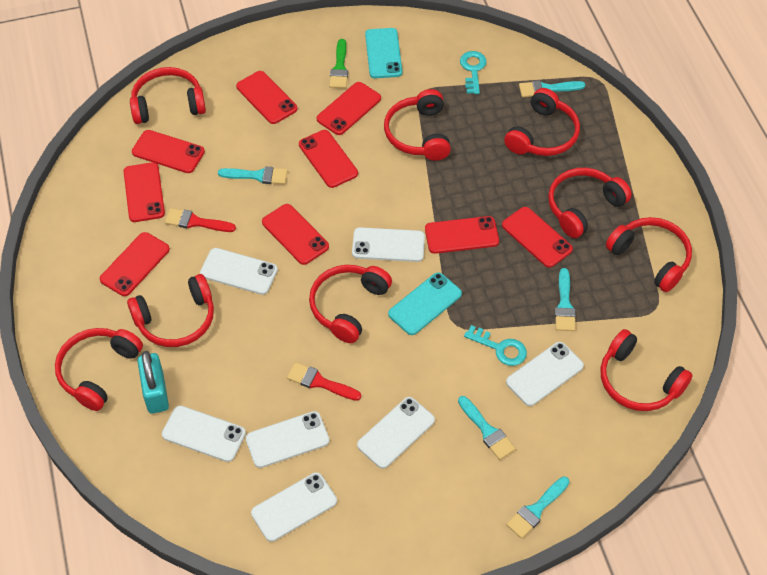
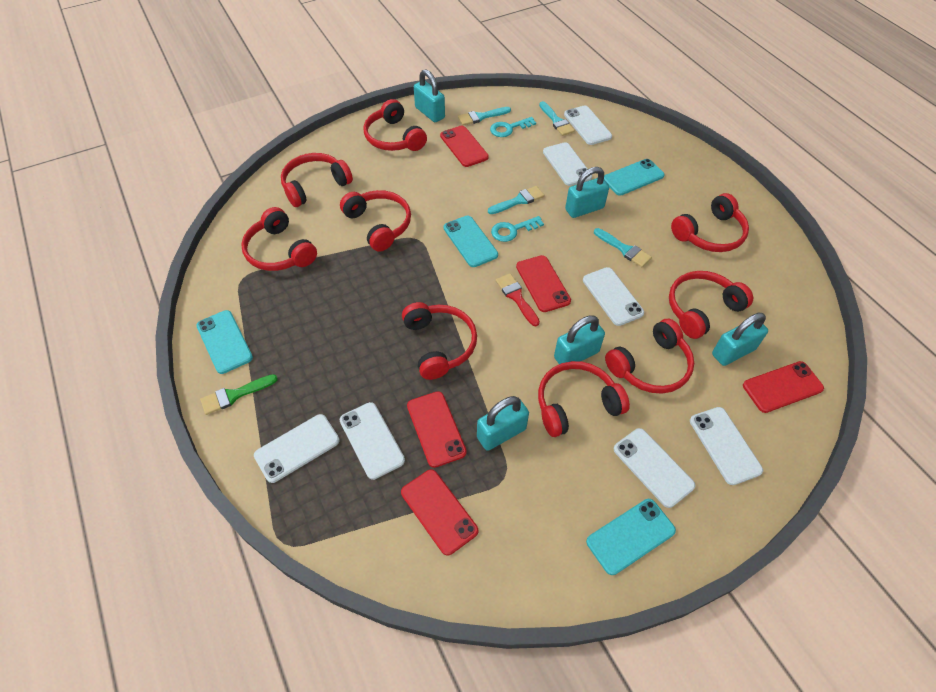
red brush: [165,208,236,232] [287,362,361,401] = 2 -> [496,273,540,326] = 1
red phone: [100,232,170,296] [123,162,165,222] [132,130,205,173] [236,71,297,124] [262,204,329,265] [299,130,358,188] [317,82,381,135] [425,216,499,254] [502,207,573,268] = 9 -> [401,470,478,556] [407,391,467,468] [440,125,489,167] [516,255,571,312] [743,361,824,413] = 5
turquoise brush: [218,166,288,184] [458,396,516,460] [506,477,569,539] [519,80,585,97] [555,268,576,331] = 5 -> [458,107,511,126] [488,186,544,214] [539,101,575,136] [594,228,652,267] = 4
turquoise padlock: [137,351,169,413] = 1 -> [414,69,445,122] [477,396,529,451] [554,315,605,364] [565,167,609,218] [712,313,768,366] = 5
turquoise phone: [365,28,402,78] [388,272,462,335] = 2 -> [196,310,253,374] [444,216,498,267] [586,499,676,575] [604,159,665,196] = 4

